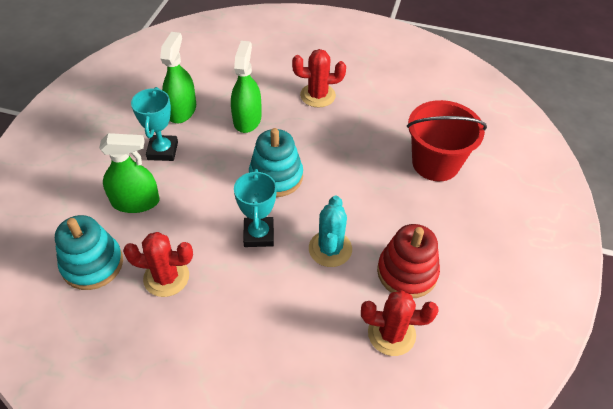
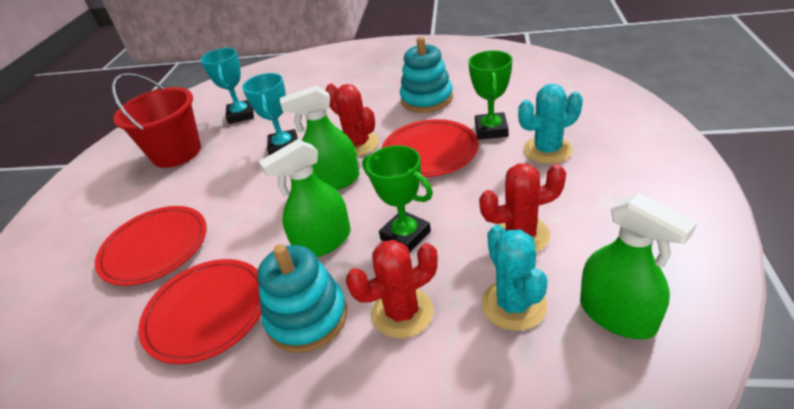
green trophy: none = 0 -> [362,145,433,252] [468,50,512,140] = 2
red plate: none = 0 -> [95,206,207,286] [138,259,261,364] [382,119,479,177] = 3
red stacking toy: [377,224,440,298] = 1 -> none = 0
turquoise cactus: [309,195,352,267] = 1 -> [482,225,548,331] [518,84,583,164] = 2

